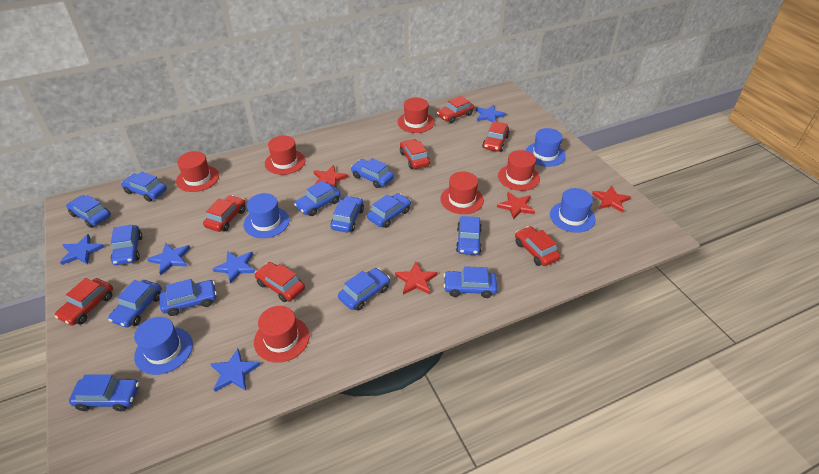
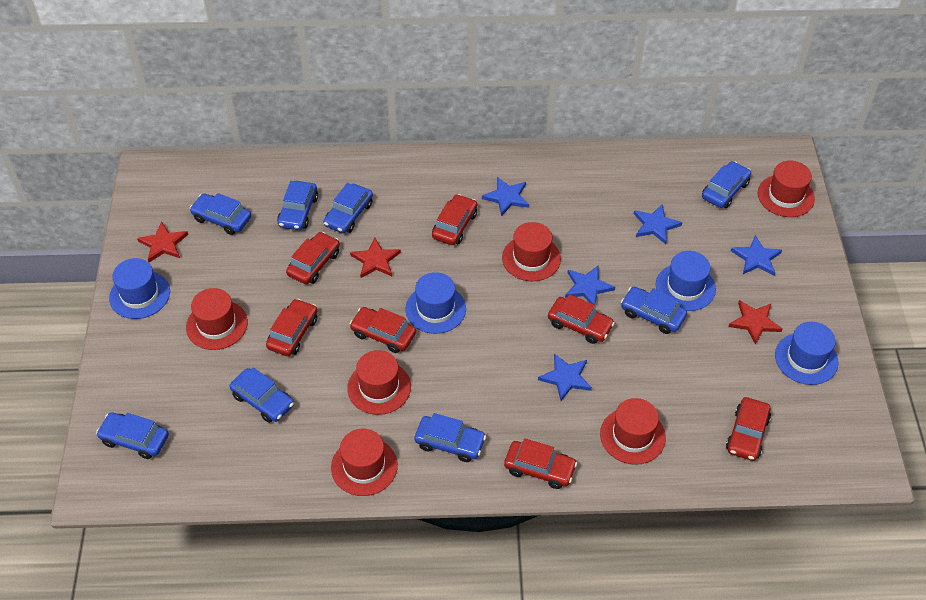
blue car: [66,195,111,228] [69,374,139,411] [108,280,162,327] [111,224,142,265] [121,172,167,202] [159,279,217,316] [294,181,341,216] [330,196,364,233] [338,268,390,310] [351,158,394,188] [367,193,411,228] [444,266,497,298] [456,216,482,255] = 13 -> [96,412,169,459] [190,193,251,235] [229,367,294,423] [277,181,318,230] [323,183,373,233] [414,413,486,462] [621,287,687,334] [702,161,751,208] = 8
red star: [314,165,348,187] [395,262,438,294] [497,192,535,220] [592,186,631,213] = 4 -> [137,222,188,262] [350,238,401,278] [729,300,783,345] = 3

